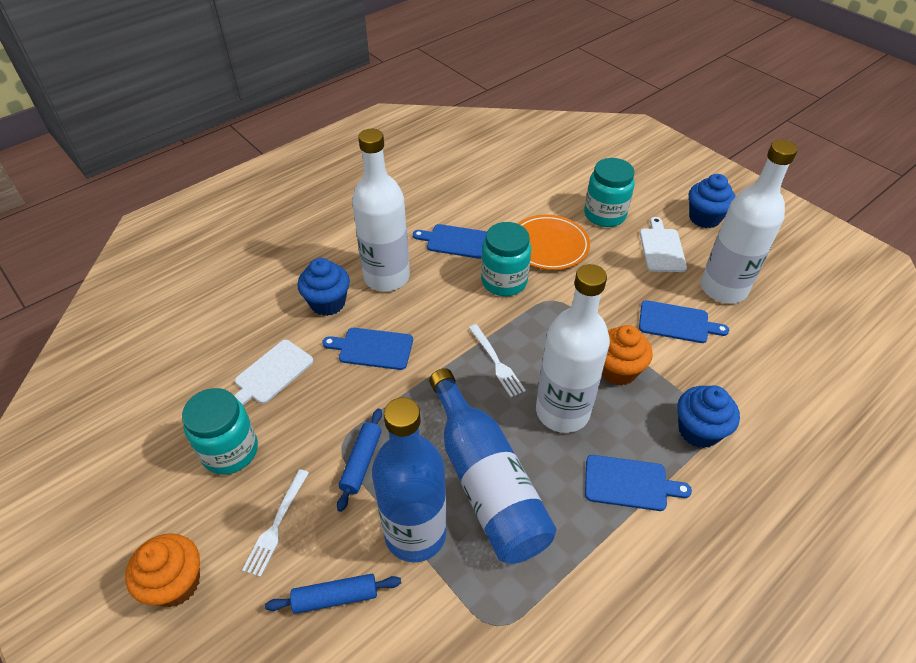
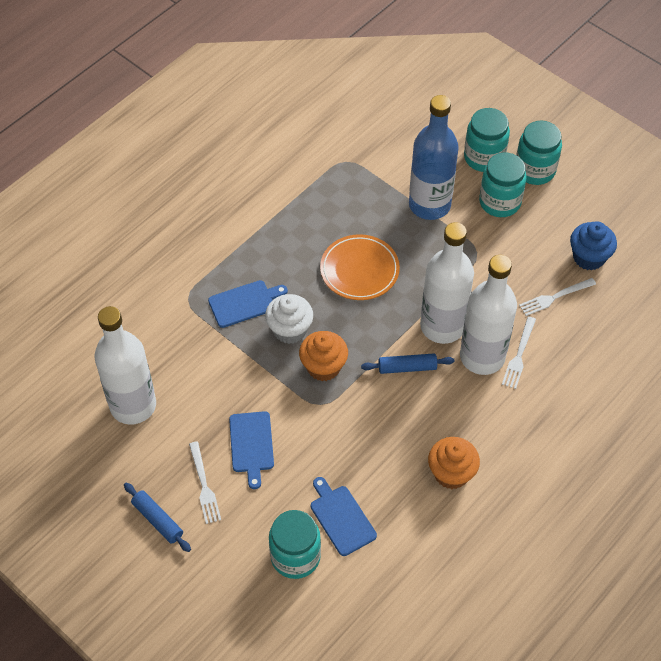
blue bottle: [372,397,447,562] [429,368,557,564] = 2 -> [409,95,459,220] = 1
blue cupcake: [297,258,350,316] [677,386,740,448] [689,174,736,228] = 3 -> [570,221,617,270] = 1
blue cutting board: [322,328,413,370] [413,224,487,259] [585,455,692,511] [639,300,729,343] = 4 -> [208,280,288,328] [229,411,274,489] [311,477,377,556] = 3
turquoise jar: [182,388,258,474] [481,222,531,296] [584,158,635,227] = 3 -> [269,510,321,579] [464,108,510,172] [479,153,527,217] [516,120,562,185] = 4
white cupcake: none = 0 -> [265,294,313,344] = 1
white cutting board: [234,340,313,405] [640,217,687,272] = 2 -> none = 0
white fork: [242,469,309,577] [469,324,526,397] = 2 -> [189,441,221,524] [502,317,536,389] [519,278,596,316] = 3

